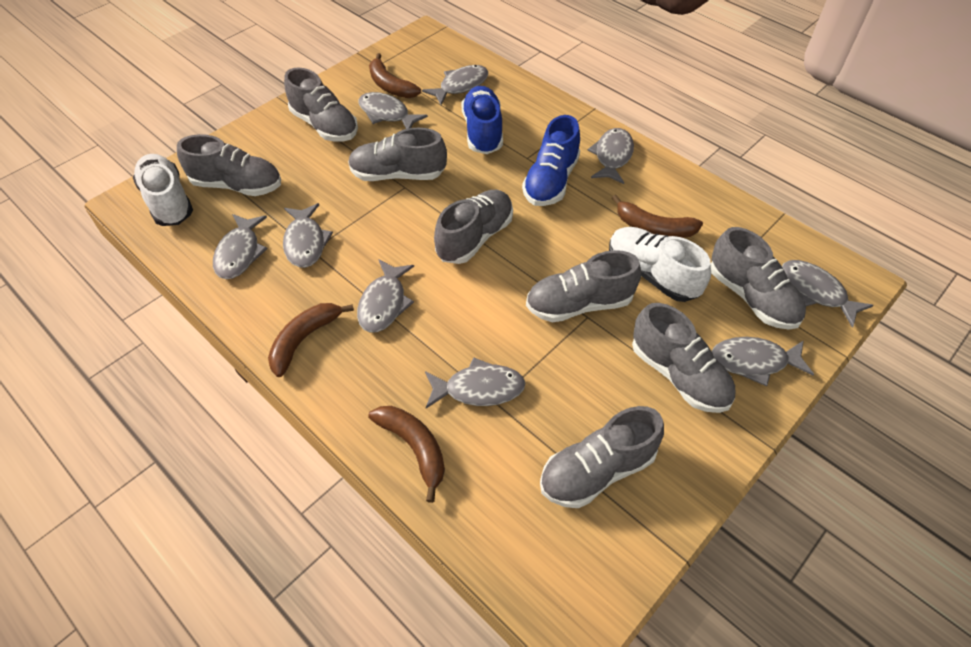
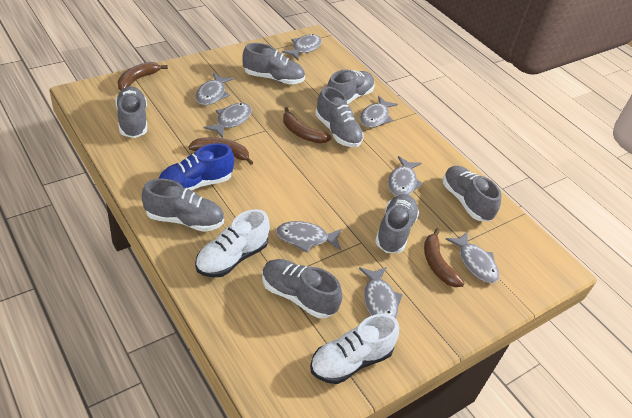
blue shoe: [461,86,503,154] [522,115,580,206] = 2 -> [159,143,234,191] = 1
grey fish: [213,214,268,279] [283,203,333,268] [357,259,414,333] [358,92,428,129] [422,65,488,105] [425,357,525,408] [588,128,634,184] [712,337,814,386] [782,260,874,328] = 9 -> [195,72,234,105] [204,103,252,138] [276,221,342,253] [282,34,322,60] [359,267,403,318] [360,96,398,128] [388,156,423,196] [445,232,499,283] = 8

